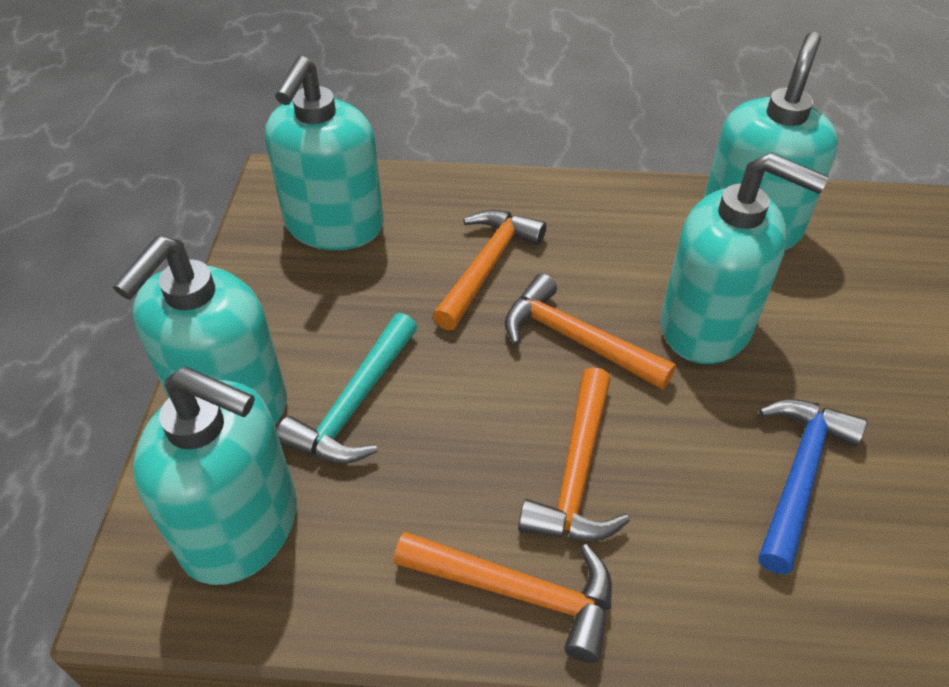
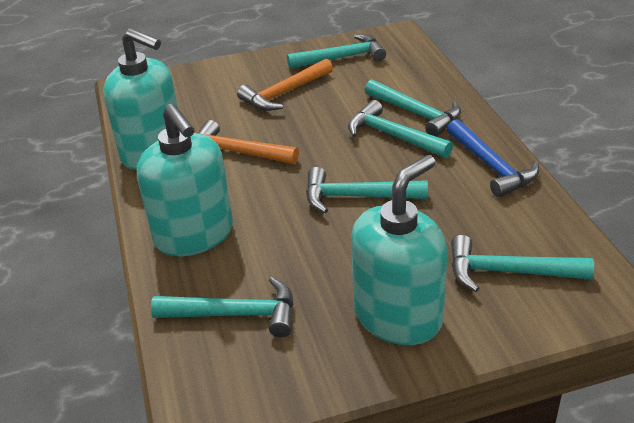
orange hammer: [394,532,612,663] [433,210,546,331] [505,274,676,390] [518,367,630,541] = 4 -> [198,120,299,164] [237,59,333,111] = 2
turquoise hammer: [276,313,417,464] = 1 -> [151,277,294,337] [287,34,386,69] [306,167,428,213] [348,100,453,158] [365,79,461,137] [451,235,594,292] = 6
turquoise soap dispenser: [113,236,287,424] [133,367,297,585] [265,56,384,250] [661,153,829,364] [703,32,838,250] = 5 -> [103,28,178,170] [137,104,233,256] [351,155,448,345] = 3

